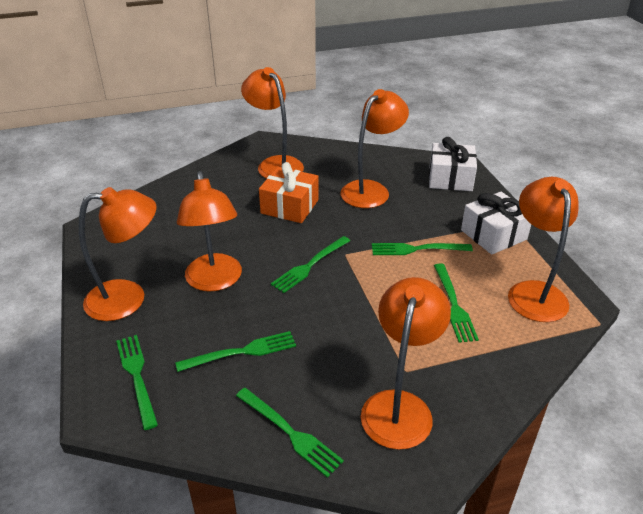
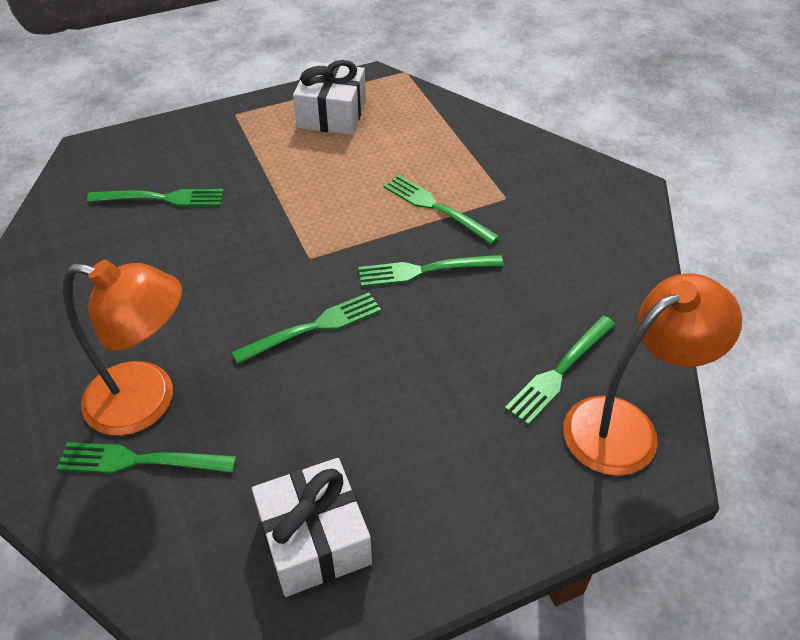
orange gift: [259,162,319,223] = 1 -> none = 0
orange lamp: [79,187,157,321] [177,171,242,292] [241,67,304,179] [341,89,409,208] [361,277,451,450] [508,177,579,322] = 6 -> [63,260,182,436] [563,273,742,476] = 2

